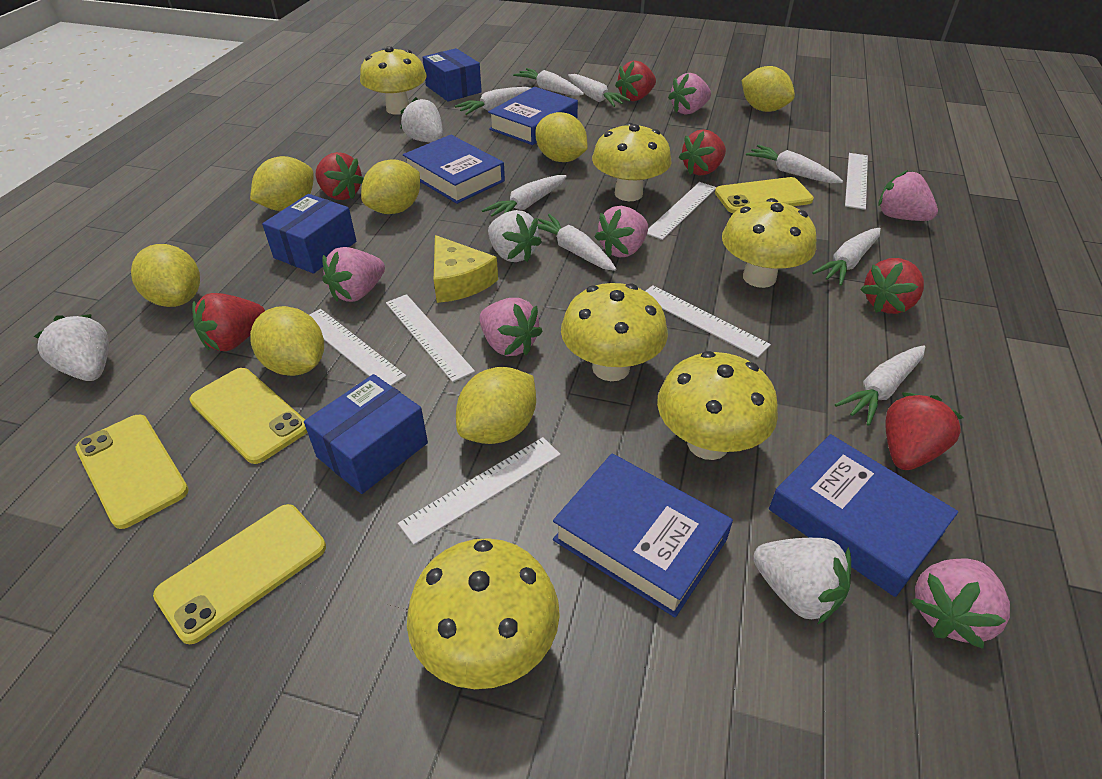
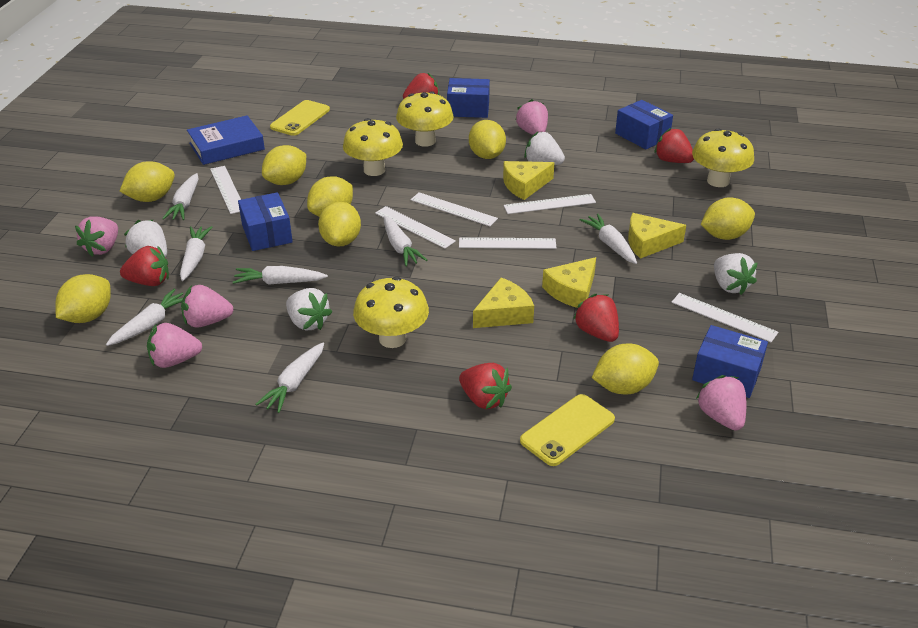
blue book: [403,135,505,204] [488,87,578,145] [553,454,733,618] [769,434,958,597] = 4 -> [187,115,265,165] = 1
blue box: [262,194,356,273] [304,374,428,494] [422,48,482,102] = 3 -> [238,192,293,251] [447,78,490,118] [615,100,673,149] [692,325,768,398] = 4
pink strawberry: [322,247,385,302] [479,298,543,356] [595,206,648,257] [668,73,711,114] [878,170,938,221] [910,558,1010,648] = 6 -> [75,216,118,256] [147,323,202,368] [181,285,234,328] [515,99,548,135] [696,375,746,430] = 5
red strawberry: [192,293,265,351] [316,152,364,200] [615,61,656,101] [679,129,726,176] [860,258,924,314] [885,392,964,470] = 6 -> [120,246,169,286] [403,73,439,99] [459,363,512,409] [573,294,619,342] [654,128,694,163] = 5
white carrot: [455,87,531,115] [482,175,567,217] [513,68,584,96] [537,214,616,271] [568,74,631,107] [746,145,843,183] [812,228,881,286] [835,345,925,426] = 8 -> [106,289,183,346] [162,173,199,220] [180,226,213,281] [233,266,328,285] [255,342,324,413] [384,215,427,266] [580,214,637,264] = 7
yellow cheese: [434,235,498,303] = 1 -> [473,278,534,328] [503,161,555,200] [542,257,596,308] [628,213,686,259] = 4
yellow lemon: [131,244,200,307] [250,156,314,211] [250,306,324,376] [361,159,420,214] [456,367,536,444] [536,112,588,162] [741,66,795,112] = 7 -> [56,274,111,323] [119,161,175,202] [262,145,306,185] [307,176,353,217] [318,202,361,247] [469,120,506,159] [592,344,659,394] [701,197,755,240] = 8
yellow mushroom: [360,46,427,115] [407,538,560,689] [561,283,668,381] [592,123,672,201] [657,351,778,460] [722,198,817,288] = 6 -> [343,118,403,176] [353,277,429,348] [396,91,454,147] [692,128,754,187] = 4
yellow phone: [76,415,189,529] [153,504,326,645] [189,368,307,464] [715,177,814,213] = 4 -> [270,100,330,136] [520,394,615,466] = 2

